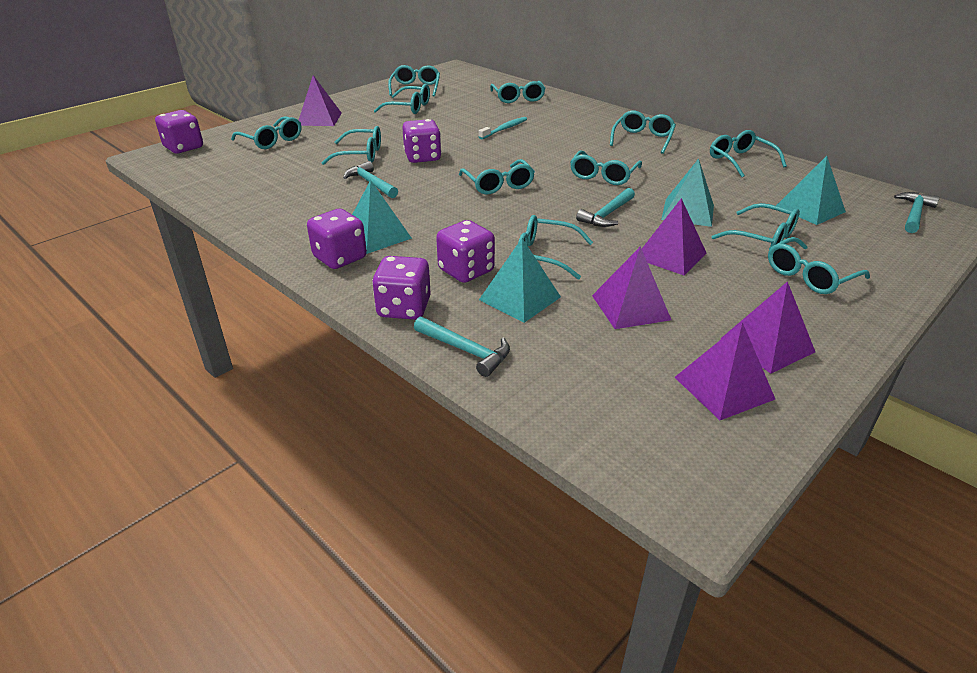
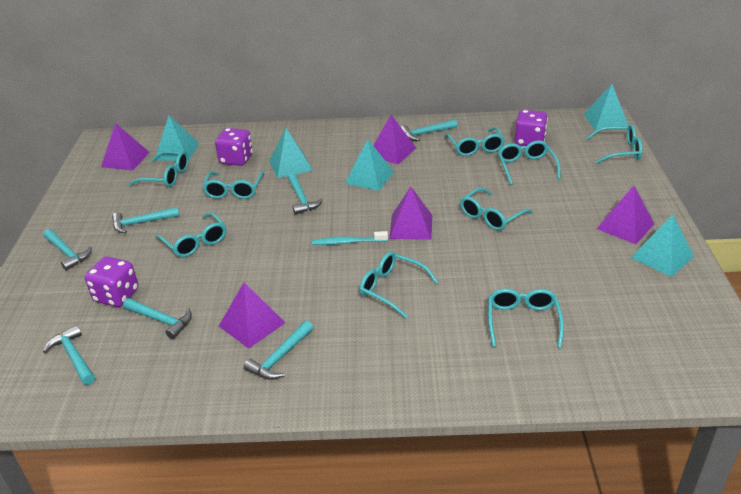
purple dice: [155,110,203,153] [307,209,367,269] [372,256,431,320] [402,119,441,163] [436,220,495,283] = 5 -> [85,256,138,307] [215,128,253,166] [514,110,548,146] = 3
turquoise glasses: [231,116,301,149] [321,126,381,165] [374,84,430,114] [388,65,440,97] [459,159,535,194] [490,81,546,103] [518,215,593,280] [570,150,642,185] [610,111,676,154] [710,130,787,177] [712,203,800,247] [768,237,870,294] = 12 -> [129,151,189,187] [156,212,226,257] [202,171,265,199] [359,252,438,318] [445,127,505,156] [460,188,533,231] [488,288,564,348] [498,140,560,185] [586,124,642,164] = 9
turquoise hammer: [343,161,398,198] [414,317,510,377] [576,188,635,227] [894,192,940,233] = 4 -> [43,229,92,271] [43,325,95,385] [112,207,180,234] [123,298,192,339] [244,320,313,380] [288,173,323,215] [401,119,457,141] = 7
turquoise pyramid: [352,180,412,254] [479,238,561,323] [661,159,714,227] [776,156,846,225] = 4 -> [156,116,199,161] [269,128,313,178] [345,139,394,191] [584,84,628,130] [631,215,694,277] = 5

